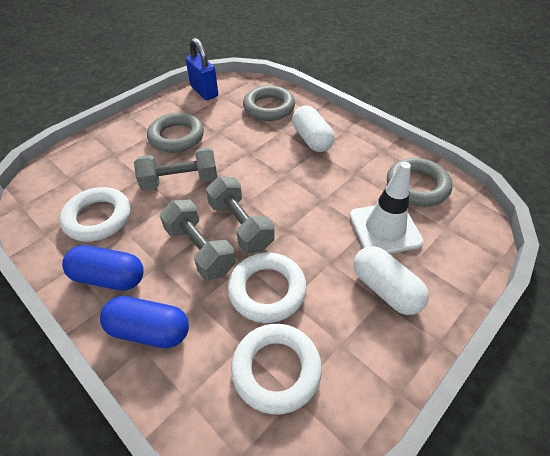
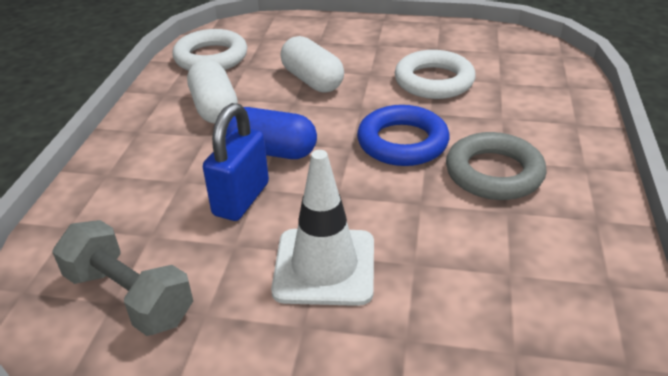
blue capsule: [62,245,144,291] [100,296,189,348] = 2 -> [225,107,317,159] = 1
blue ring: none = 0 -> [357,105,450,166] = 1
grey dumbbell: [134,147,217,191] [160,199,236,280] [206,176,275,253] = 3 -> [52,220,193,336] = 1
grey ring: [147,113,204,153] [243,86,295,121] [387,158,452,207] = 3 -> [446,132,547,200] = 1
white ring: [59,187,131,242] [228,252,307,323] [231,324,322,414] = 3 -> [172,29,247,71] [394,50,476,99] = 2

